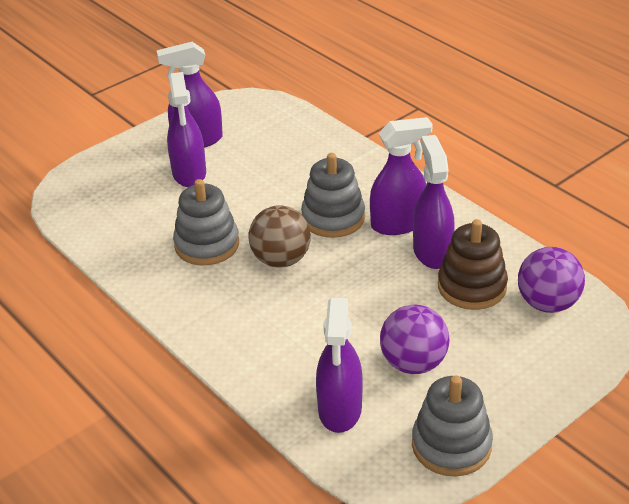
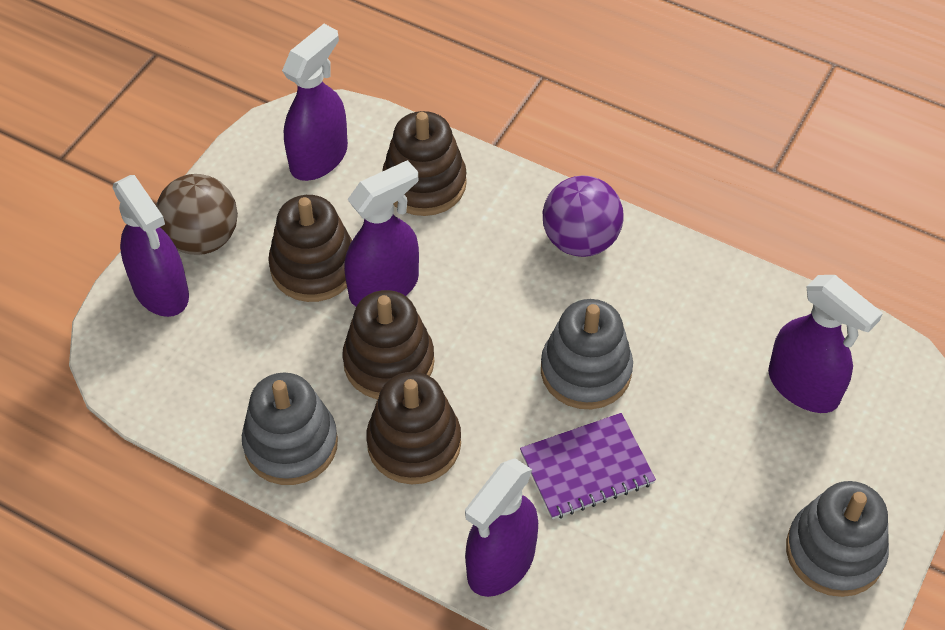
brown stacking toy: [438,219,508,310] = 1 -> [268,195,352,302] [342,290,434,399] [366,372,461,484] [382,111,467,216] = 4
purple ball: [380,305,450,374] [518,247,585,313] = 2 -> [543,176,624,257] = 1
purple notebook: none = 0 -> [520,413,656,519] = 1

